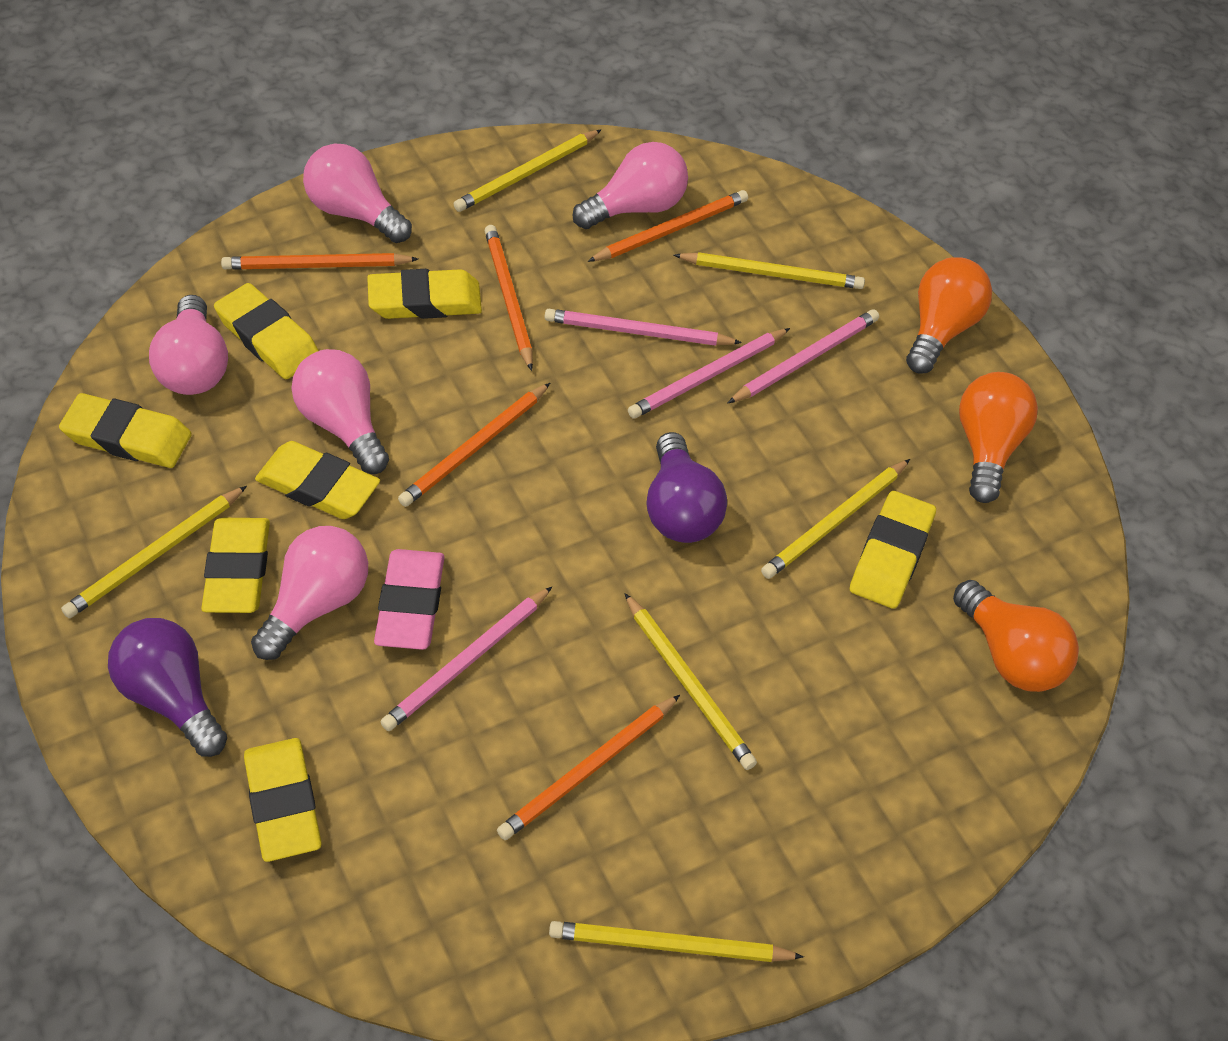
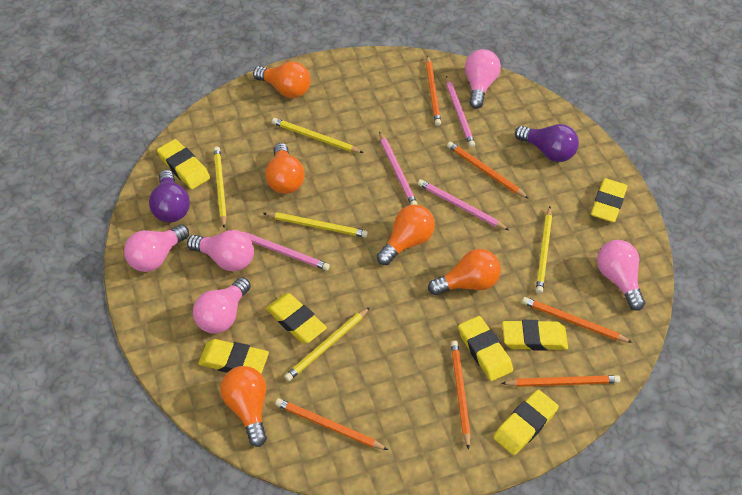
orange light bulb: [906,257,992,374] [953,580,1079,692] [959,372,1038,503] = 3 -> [220,366,267,447] [253,61,311,98] [265,143,305,194] [377,205,435,265] [428,249,501,295] = 5
orange pencil: [221,253,418,270] [398,383,550,507] [484,225,533,371] [497,695,680,840] [588,190,748,262] = 5 -> [275,398,388,450] [426,55,441,126] [447,142,529,199] [451,340,471,450] [501,375,621,387] [522,297,633,343] = 6
pink eraser: [374,549,445,650] = 1 -> none = 0
yellow pencil: [61,486,247,618] [454,130,601,212] [549,921,804,962] [624,593,757,770] [674,252,865,289] [761,459,910,579] = 6 -> [214,146,227,228] [263,212,368,238] [272,118,363,153] [284,307,370,381] [536,207,552,294] = 5

